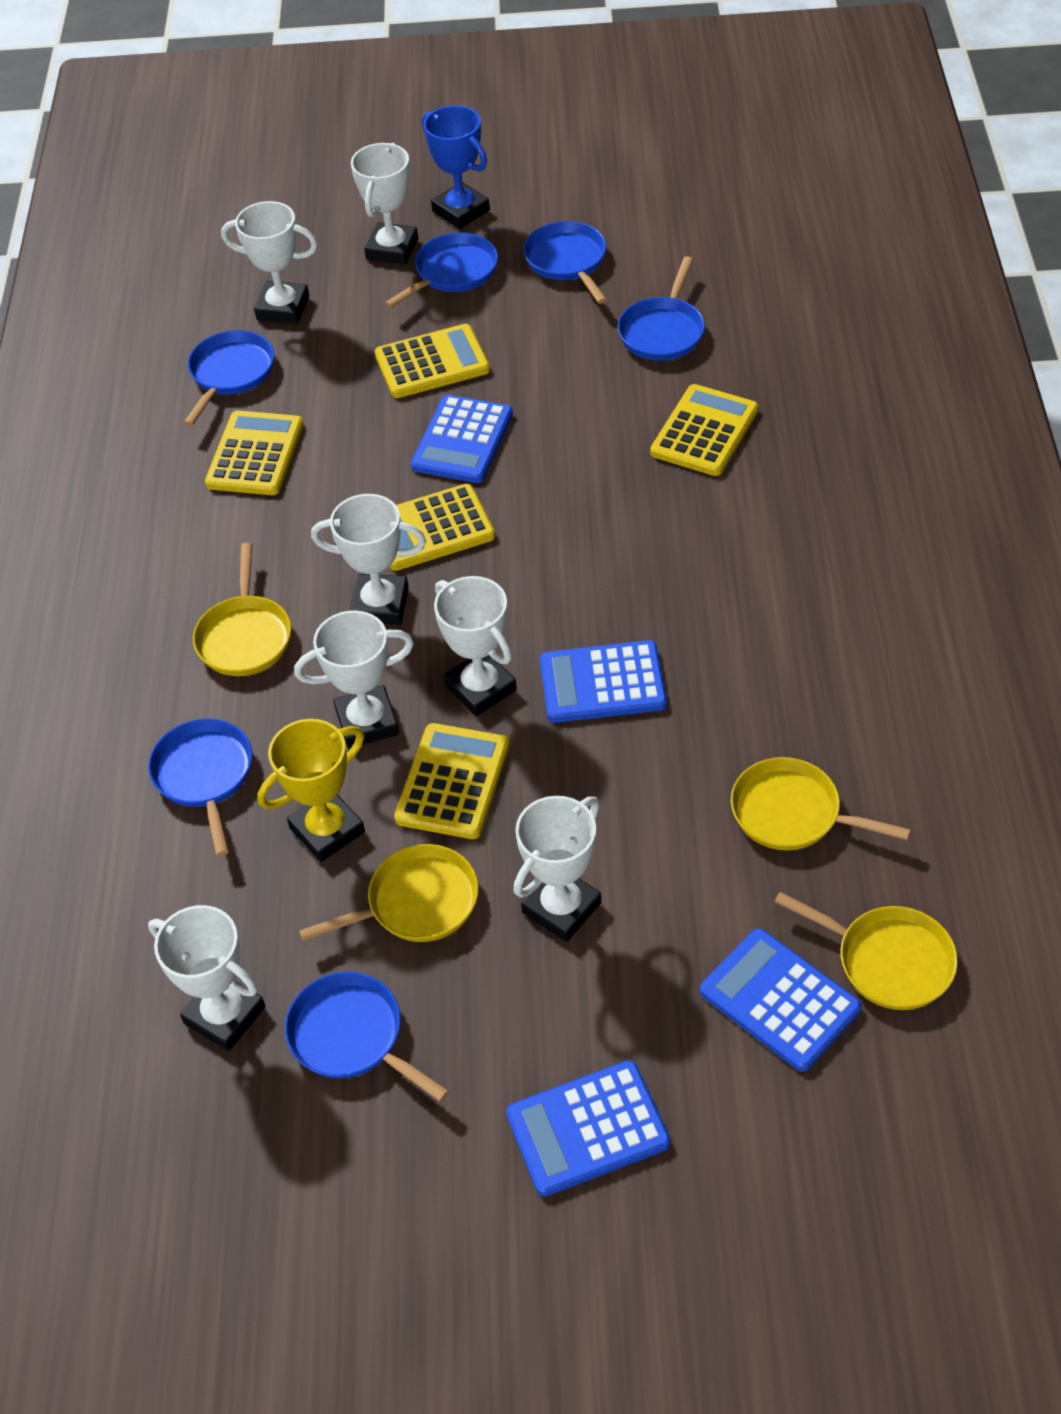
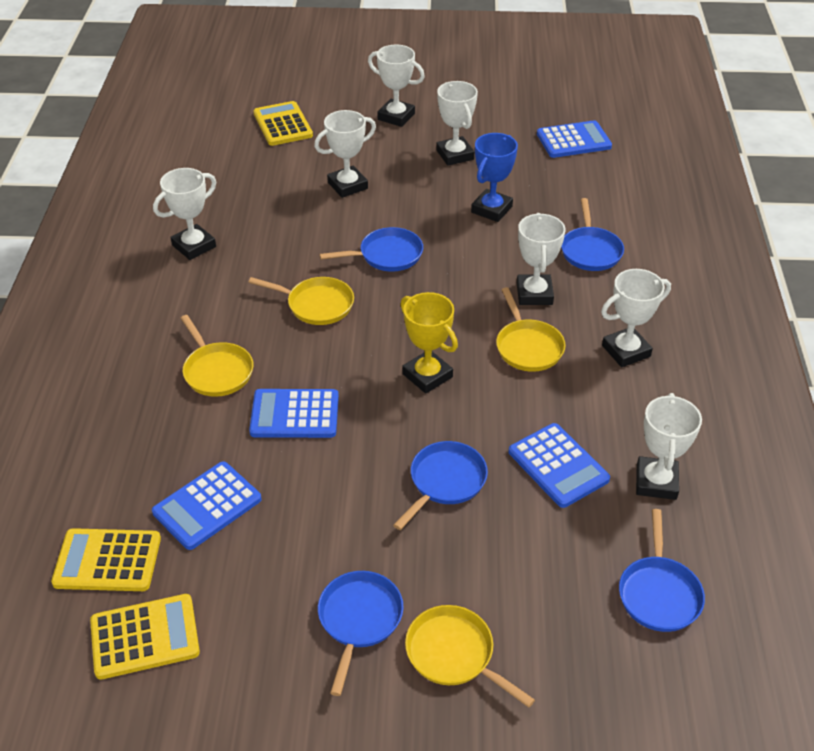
blue pan: [148,718,252,856] [184,330,274,426] [285,972,449,1102] [385,232,498,308] [523,221,607,304] [618,256,705,361] = 6 -> [318,571,404,696] [320,227,423,272] [393,441,488,530] [561,198,624,271] [619,509,705,632] = 5
yellow calculator: [205,410,303,495] [374,324,490,398] [390,484,495,571] [394,723,509,839] [650,384,759,476] = 5 -> [51,528,161,591] [90,594,200,680] [253,101,313,146] = 3

